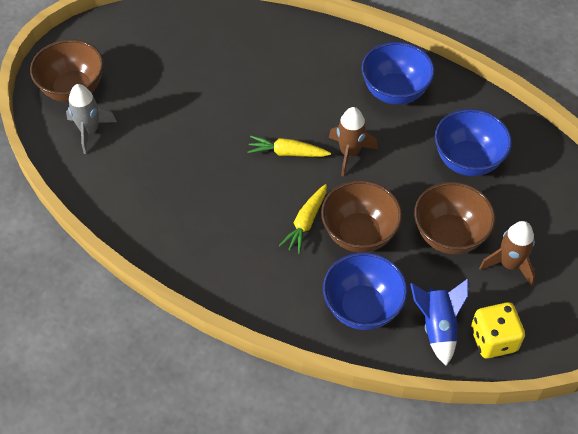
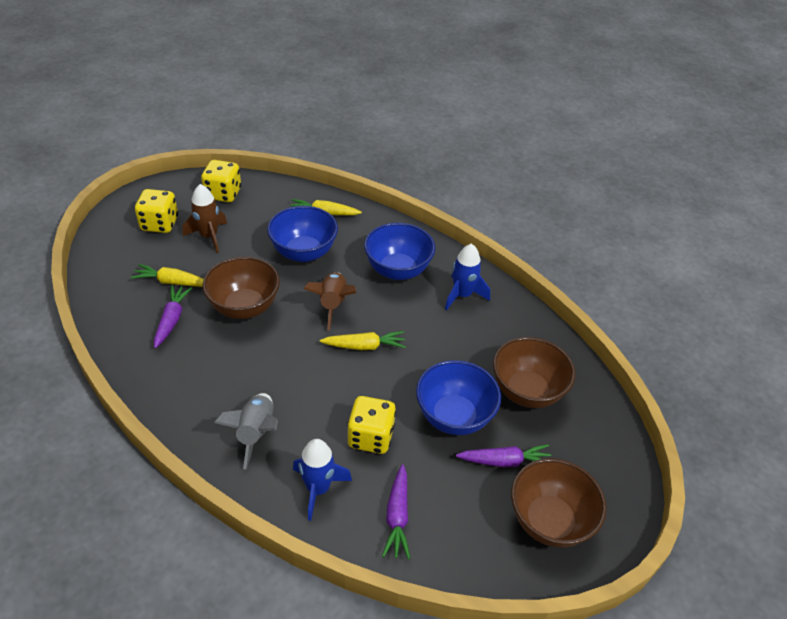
blue rocket: [410,279,468,366] = 1 -> [293,439,352,521] [445,243,490,310] = 2
purple carrot: none = 0 -> [154,285,192,348] [382,464,410,559] [456,444,551,467] = 3
yellow carrot: [248,136,331,157] [279,184,327,254] = 2 -> [130,264,204,287] [290,199,362,215] [320,331,406,350] = 3
yellow dice: [471,302,525,358] = 1 -> [135,189,178,233] [201,160,241,202] [347,396,396,454] = 3

